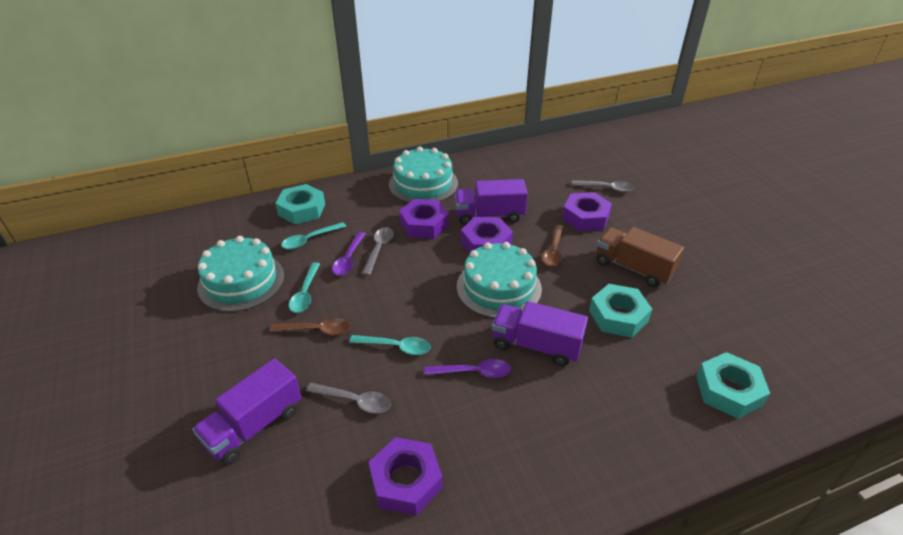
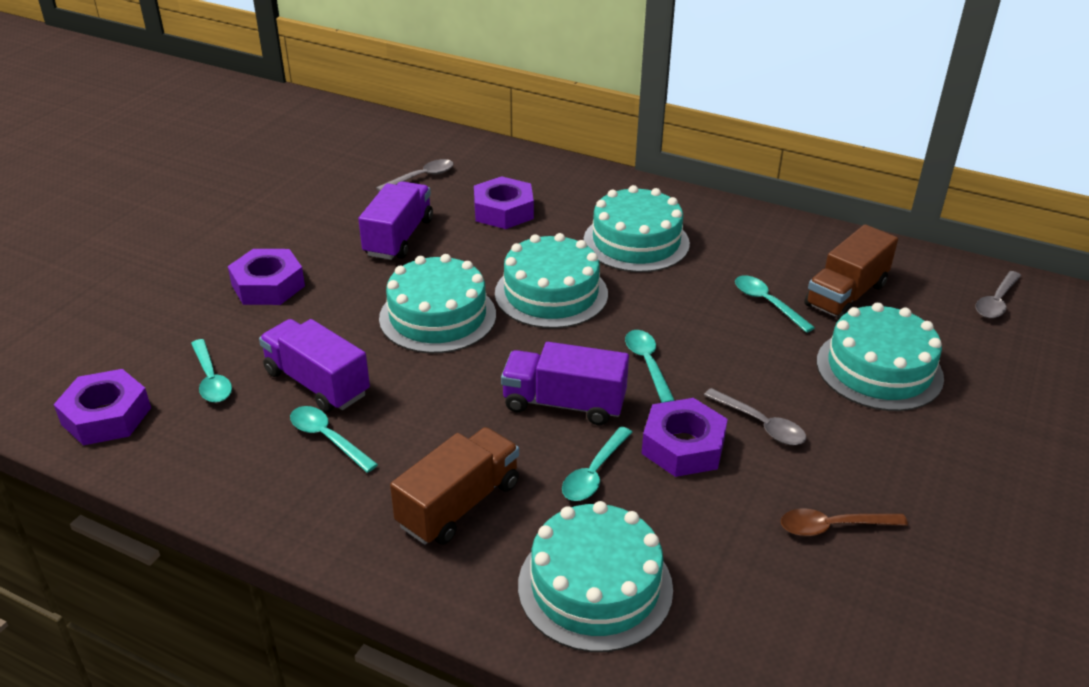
brown spoon: [270,318,351,335] [542,225,564,267] = 2 -> [781,509,908,536] = 1
brown truck: [596,227,684,287] = 1 -> [390,427,519,545] [804,225,898,320] = 2
purple spoon: [332,232,366,275] [424,359,511,378] = 2 -> none = 0
turquoise cake: [197,236,284,312] [389,147,458,203] [457,242,542,318] = 3 -> [379,254,496,353] [495,233,608,329] [518,501,673,652] [584,185,690,272] [817,302,944,411] = 5
turquoise nut: [275,184,325,225] [589,284,652,338] [696,352,770,419] = 3 -> none = 0
turquoise spoon: [281,222,346,249] [289,262,320,313] [349,335,431,355] = 3 -> [191,339,232,403] [290,406,378,473] [562,426,632,501] [625,330,675,403] [735,276,815,333] = 5

